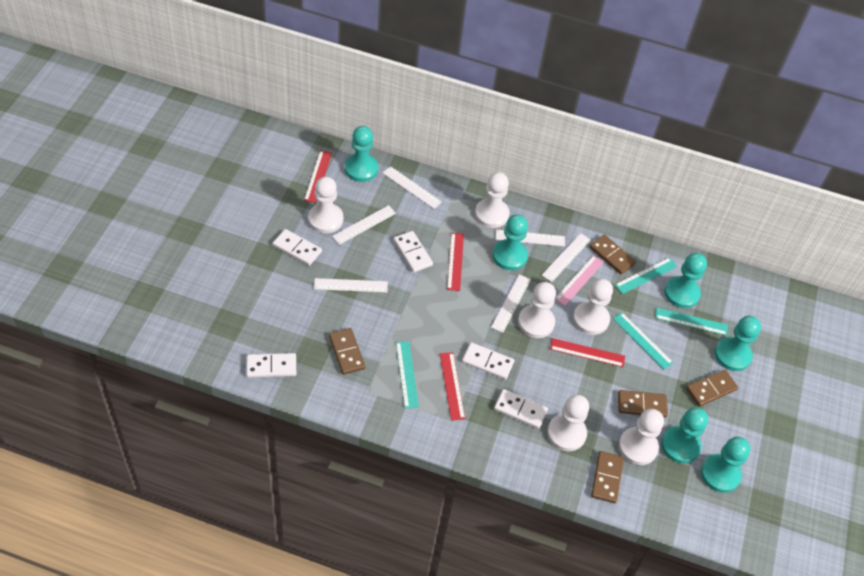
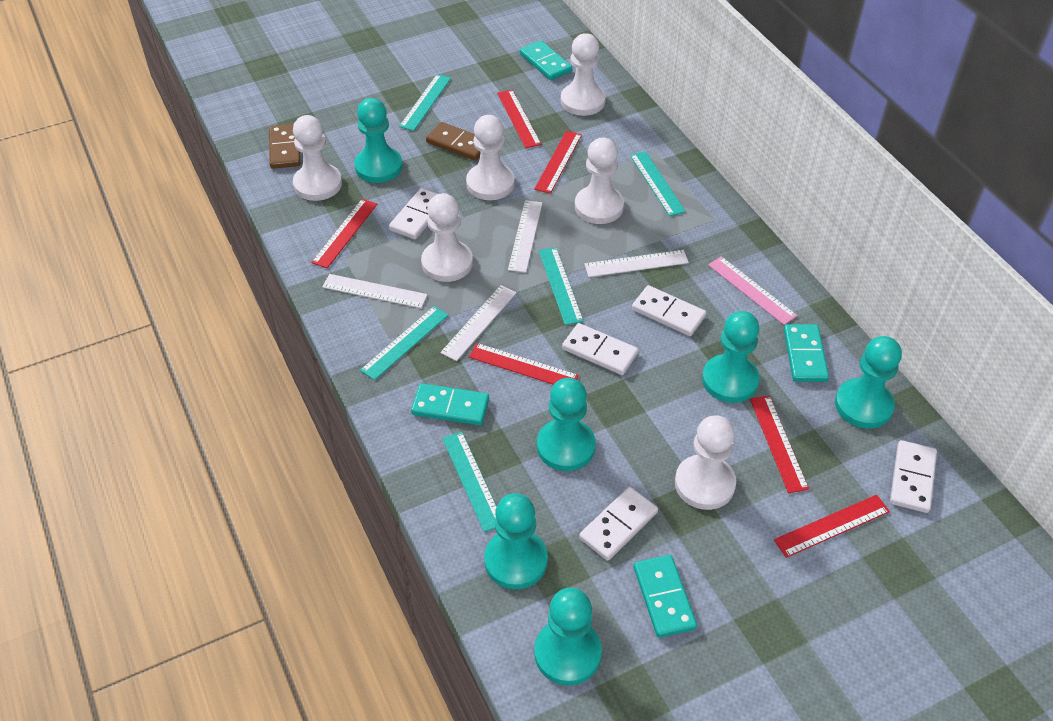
brown domino: [329,328,365,375] [589,234,636,274] [591,451,624,503] [618,390,668,417] [686,370,738,407] = 5 -> [269,124,301,169] [426,122,481,161] = 2
red ruler: [304,150,332,203] [440,352,465,421] [447,233,464,291] [550,338,625,367] = 4 -> [311,199,377,268] [469,343,579,385] [497,90,541,148] [534,131,582,194] [750,395,809,493] [774,495,890,558] = 6
turquoise domino: none = 0 -> [411,383,489,425] [520,40,572,80] [634,555,697,638] [784,324,829,382] = 4
turquoise ruler: [396,341,419,409] [613,312,673,370] [615,257,677,294] [655,308,728,336] = 4 -> [360,306,448,380] [399,74,451,131] [442,432,497,532] [539,247,584,325] [630,151,686,216] = 5
white ruler: [314,278,388,293] [332,205,396,245] [383,166,442,209] [491,274,531,333] [496,230,565,246] [542,233,591,282] = 6 -> [322,274,428,308] [440,285,517,361] [508,200,542,273] [585,250,689,277] = 4

